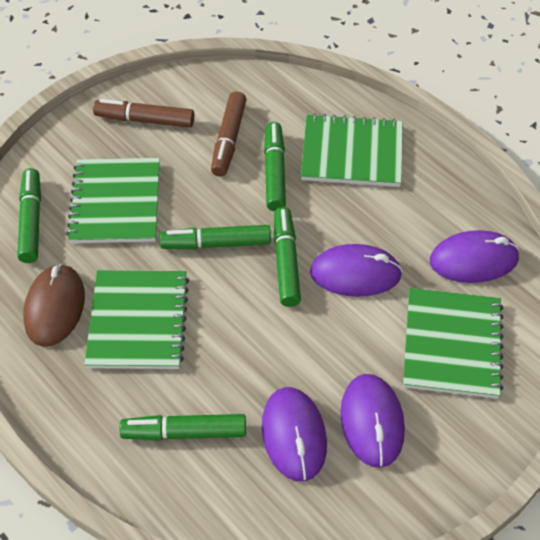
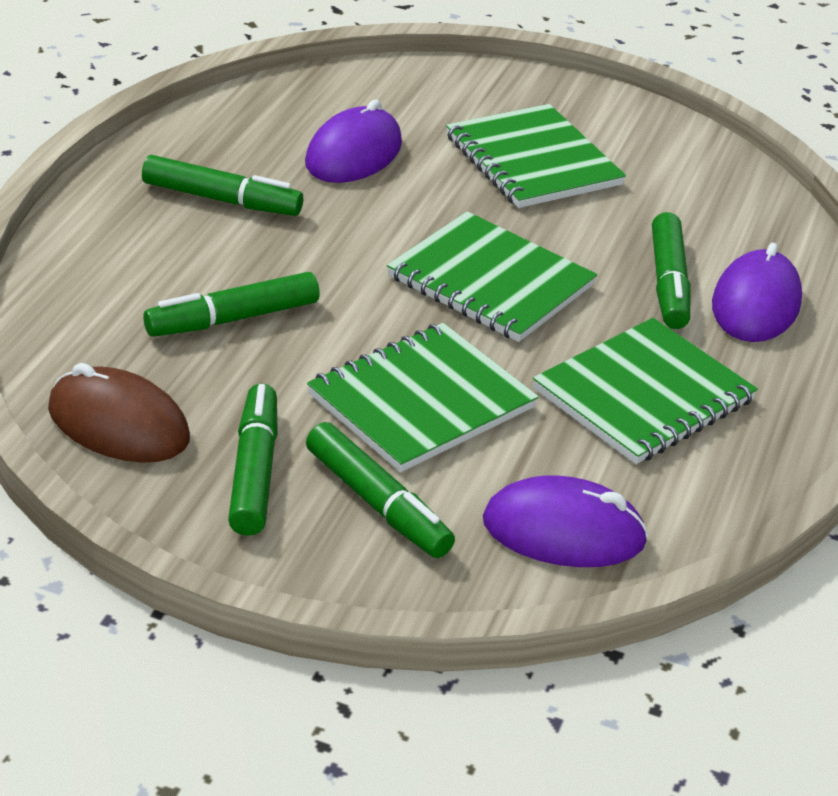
brown marker: [93,99,194,128] [211,91,247,177] = 2 -> none = 0
purple mouse: [262,387,327,482] [310,244,403,297] [340,374,405,468] [430,230,520,283] = 4 -> [305,100,402,183] [483,475,648,567] [712,243,802,342] = 3

